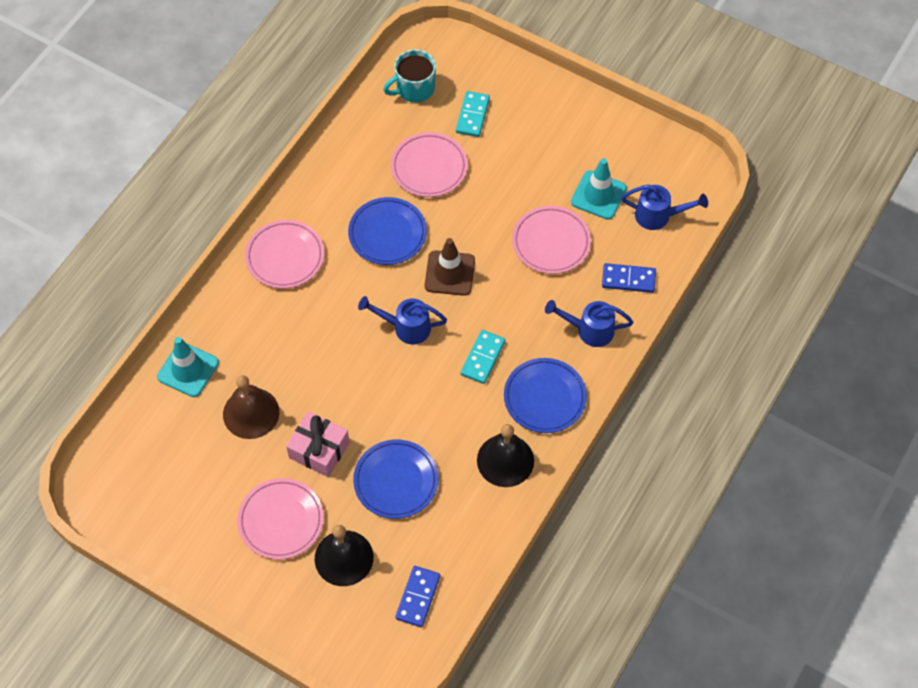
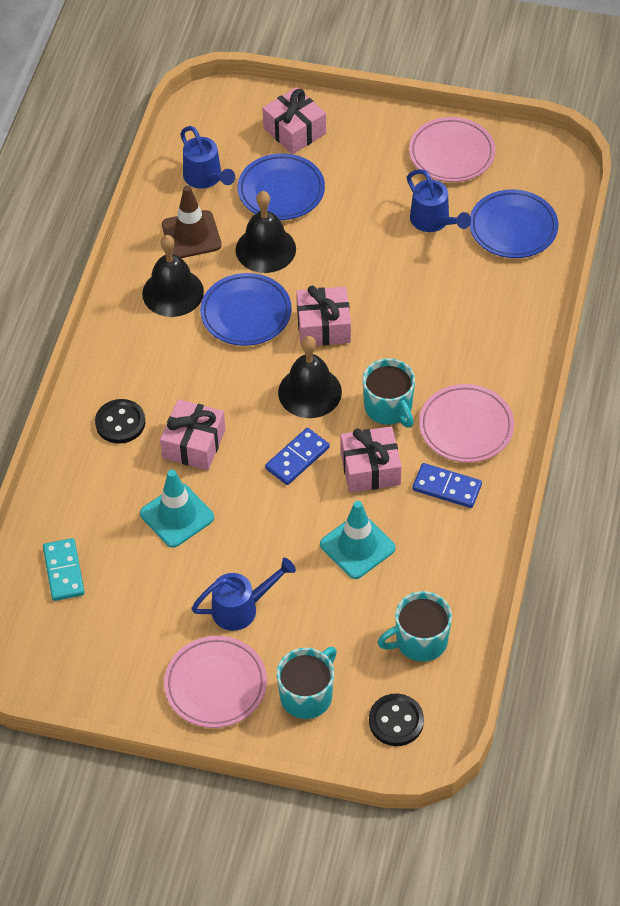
black bell: [315,525,374,586] [477,424,534,487] = 2 -> [142,235,204,317] [236,191,296,273] [278,336,342,418] = 3
black button: none = 0 -> [95,399,145,444] [369,694,424,746] = 2
brown bell: [223,375,279,439] = 1 -> none = 0
pink gift: [286,411,349,477] = 1 -> [160,399,225,470] [263,87,326,154] [296,286,351,347] [340,426,402,493] = 4
pink plate: [237,478,324,560] [245,220,324,289] [391,132,468,197] [512,206,591,274] = 4 -> [164,636,267,728] [409,117,496,182] [419,384,514,463] = 3
turquoise domino: [456,91,490,137] [461,330,505,384] = 2 -> [43,538,85,601] = 1
turquoise mug: [383,49,436,103] = 1 -> [276,647,337,719] [363,358,415,428] [377,591,452,662] = 3

